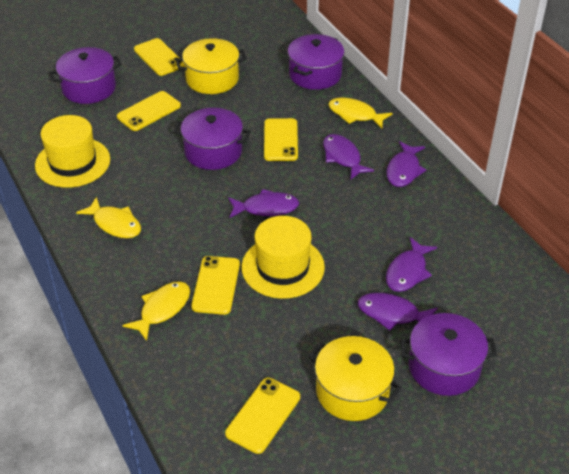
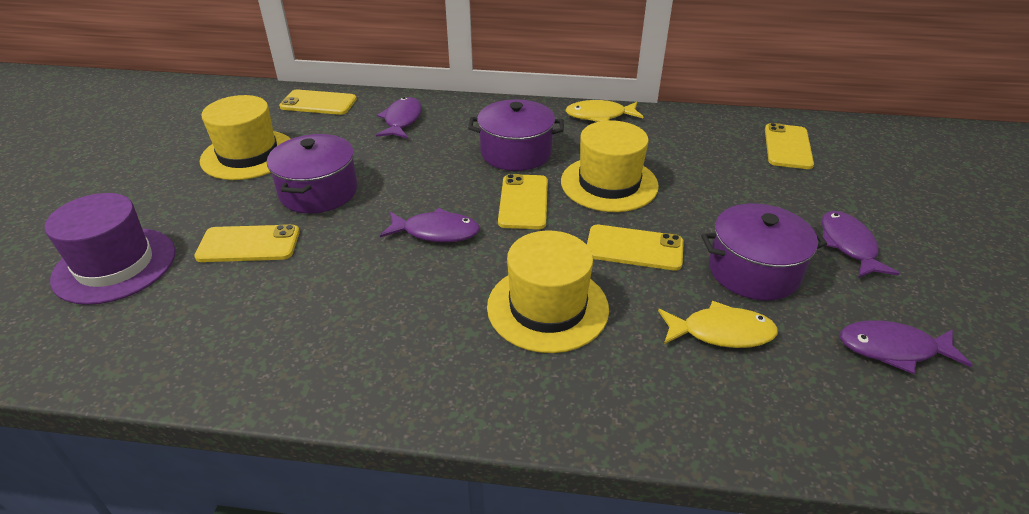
purple fish: [228,189,299,218] [323,134,374,180] [358,293,438,331] [386,141,426,187] [386,237,437,292] = 5 -> [376,97,422,139] [380,208,480,242] [822,211,900,278] [840,320,972,374] = 4
purple hat: none = 0 -> [45,193,176,305] = 1
purple pot: [49,47,122,104] [173,108,251,170] [288,34,344,90] [400,313,497,396] = 4 -> [267,134,358,213] [468,99,564,171] [701,203,827,301] = 3
yellow fish: [76,197,141,238] [122,281,190,341] [328,98,392,128] = 3 -> [565,100,643,122] [658,301,778,348] = 2
yellow hat: [35,115,110,188] [242,216,325,299] = 2 -> [200,95,291,180] [487,230,609,353] [561,120,659,212] = 3
yellow pot: [176,38,247,94] [309,336,401,421] = 2 -> none = 0

